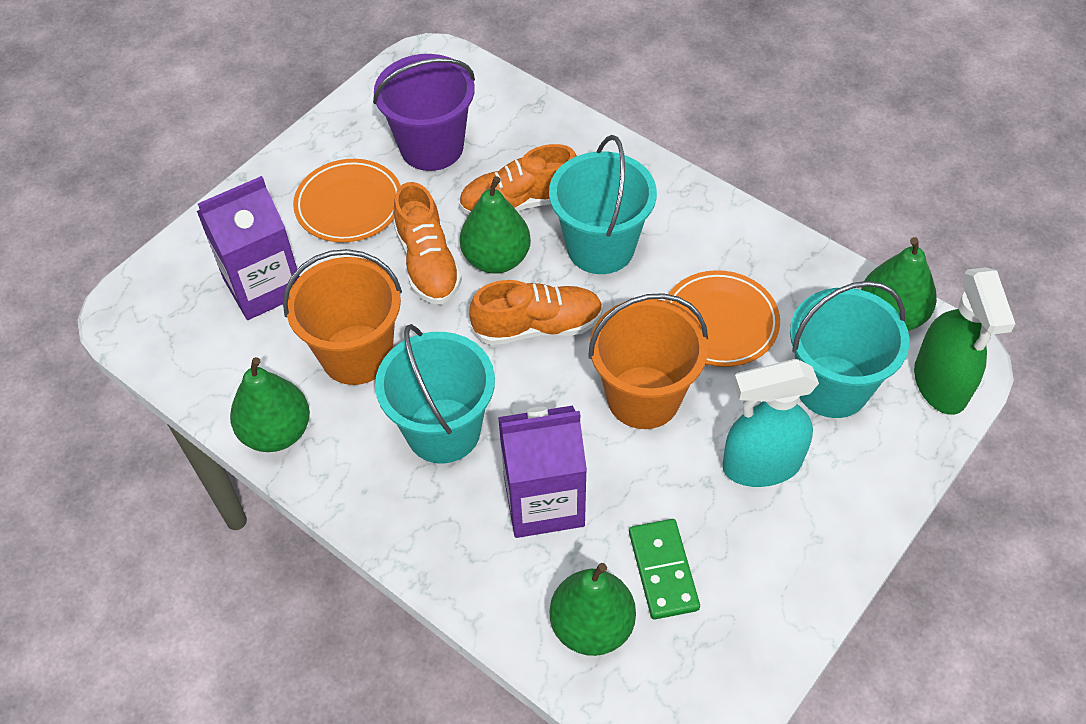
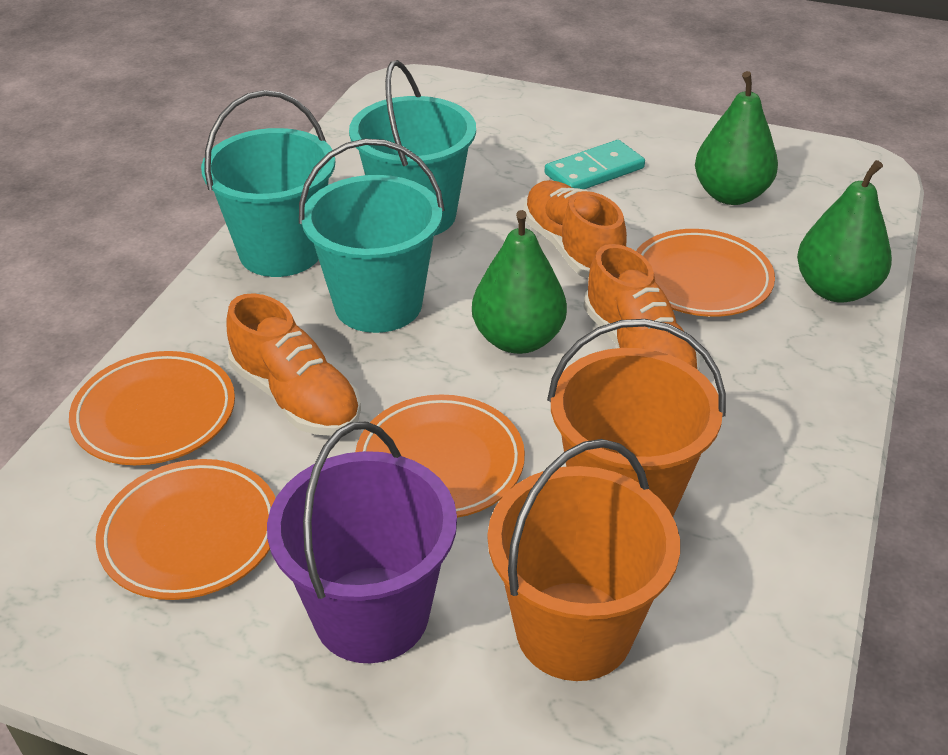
green domino: [629,519,700,620] = 1 -> none = 0
green pear: [230,357,310,452] [460,176,531,274] [550,563,636,656] [861,237,937,331] = 4 -> [472,210,567,354] [695,71,778,205] [797,160,892,303] = 3
green spray bottle: [914,267,1015,415] = 1 -> none = 0
orange plate: [293,159,401,243] [665,270,780,367] = 2 -> [69,351,235,465] [96,459,276,600] [355,394,525,518] [636,229,775,317] = 4
purple carton: [197,176,300,320] [498,406,587,538] = 2 -> none = 0
turquoise domino: none = 0 -> [545,140,645,189] = 1
turquoise spray bottle: [722,359,819,487] = 1 -> none = 0

